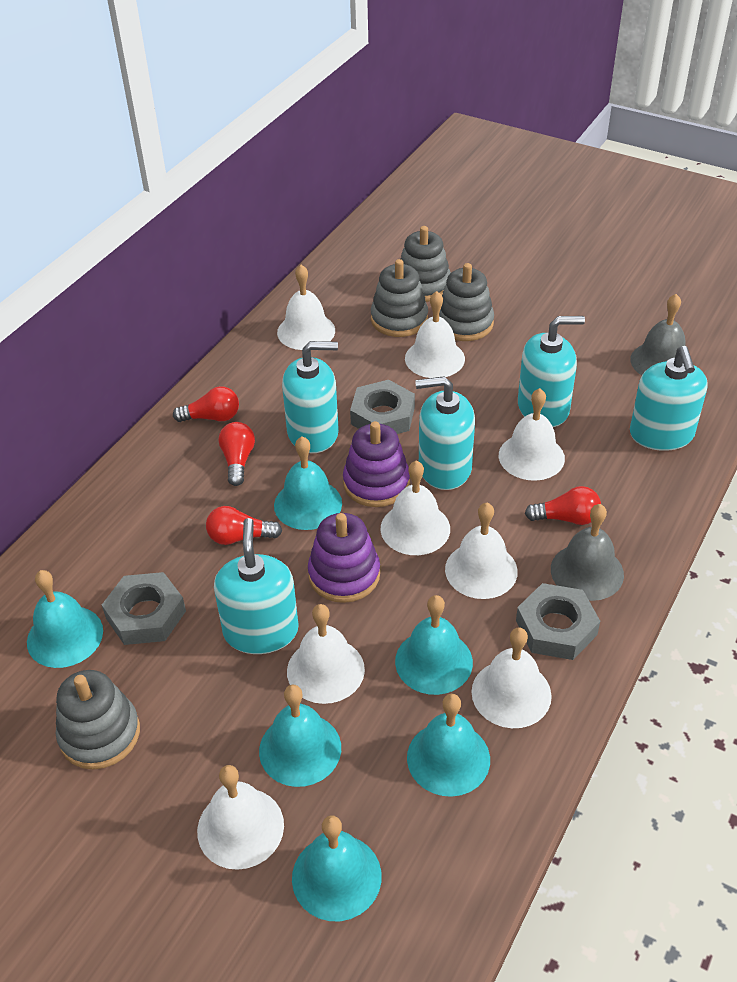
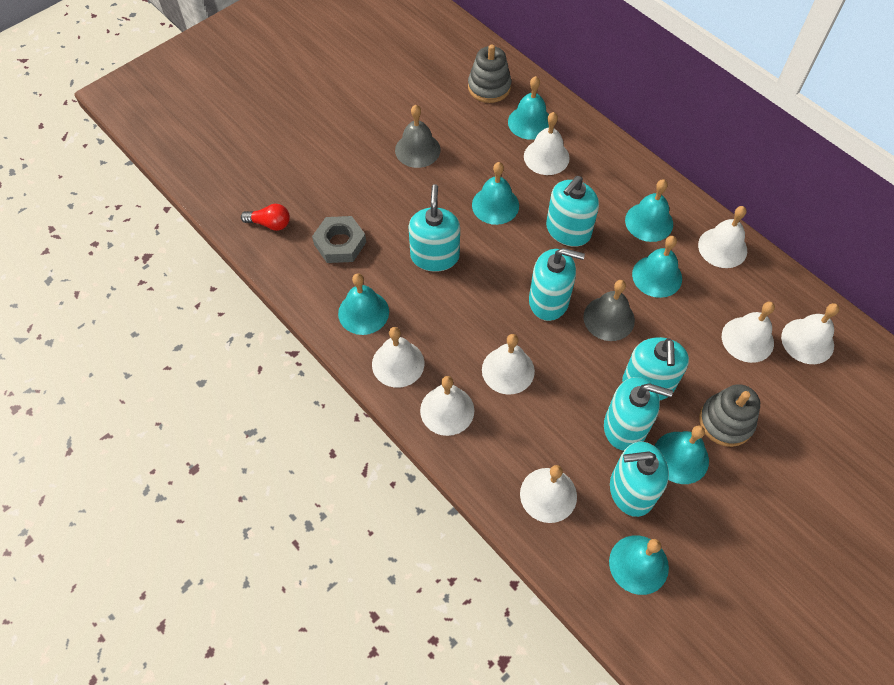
grey nut: [102,572,186,645] [350,380,415,434] [516,583,600,660] = 3 -> [312,216,366,263] = 1
grey stacking toy: [56,670,140,770] [371,259,428,337] [401,226,451,302] [439,263,494,341] = 4 -> [468,44,512,103] [699,384,760,447] = 2
purple stacking toy: [308,513,380,603] [343,421,410,507] = 2 -> none = 0
red light bulb: [173,386,239,422] [206,506,282,545] [219,422,255,486] [525,486,601,525] = 4 -> [241,204,290,231] = 1
turquoise bell: [27,570,103,668] [259,685,341,787] [274,437,342,530] [292,815,382,921] [395,595,473,695] [407,694,490,797] = 6 -> [338,273,389,335] [472,162,519,225] [508,76,549,140] [609,535,669,595] [625,179,673,242] [632,236,682,298] [655,425,709,484] = 7
turquoise soap dispenser: [214,518,299,654] [282,341,339,453] [415,376,475,490] [518,316,585,427] [630,346,708,451] = 5 -> [408,184,460,272] [529,248,585,321] [546,176,599,247] [604,377,673,450] [610,442,669,517] [622,337,689,400] = 6

